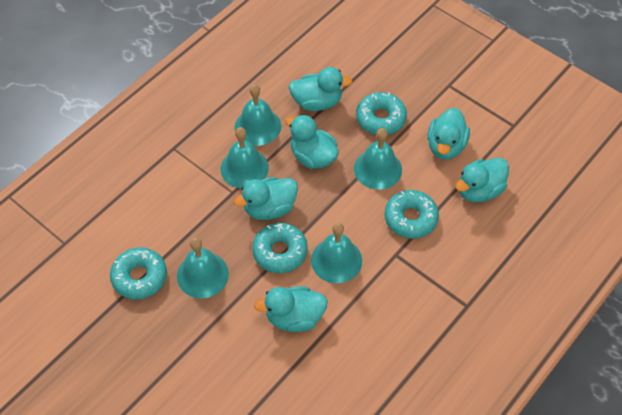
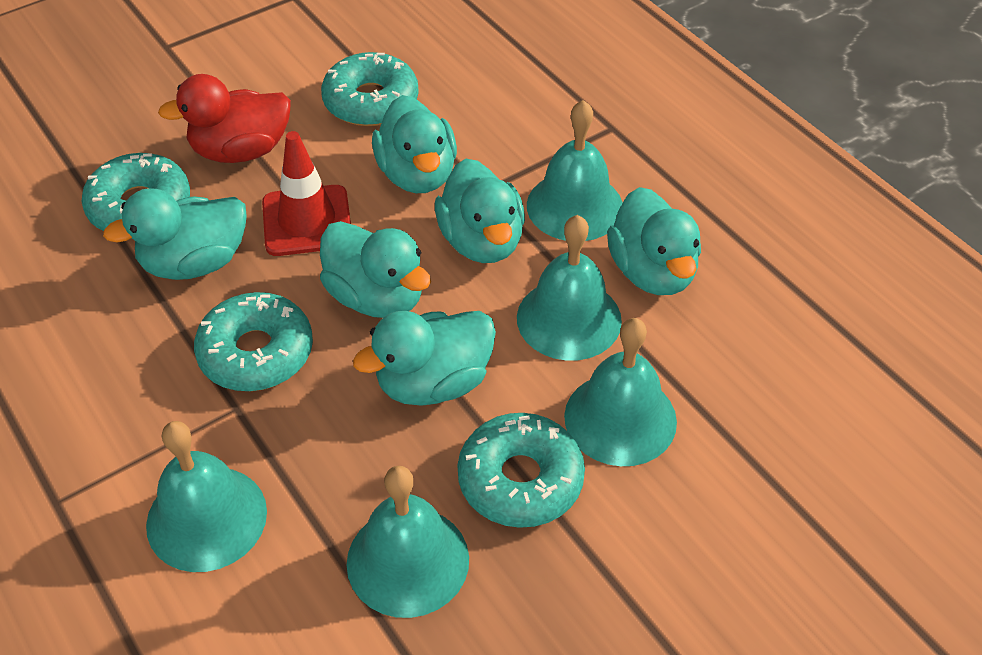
red duck: none = 0 -> [158,74,291,163] = 1
red traffic cone: none = 0 -> [262,131,351,256] = 1

